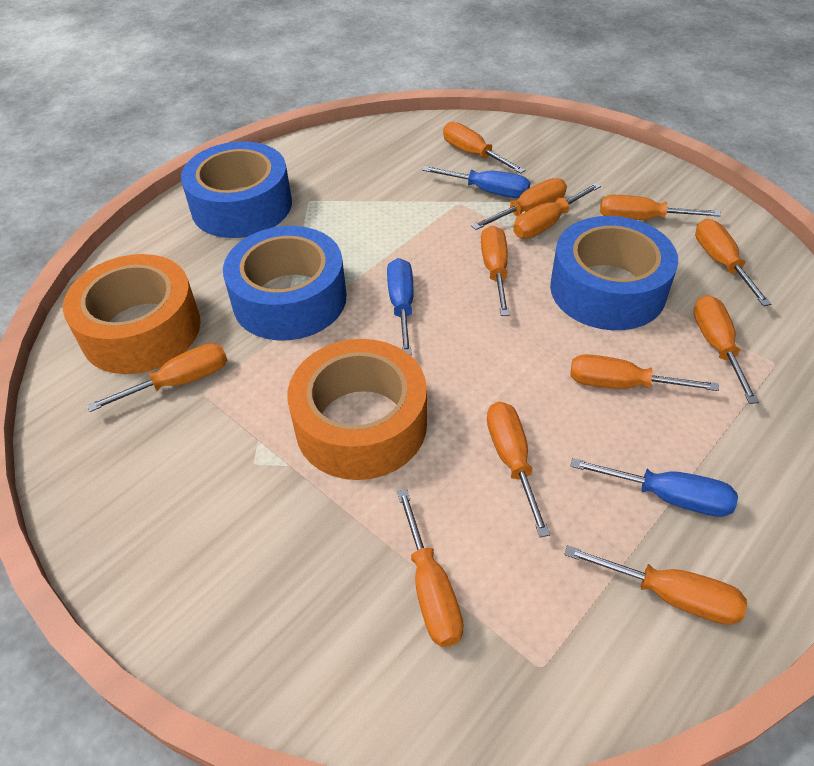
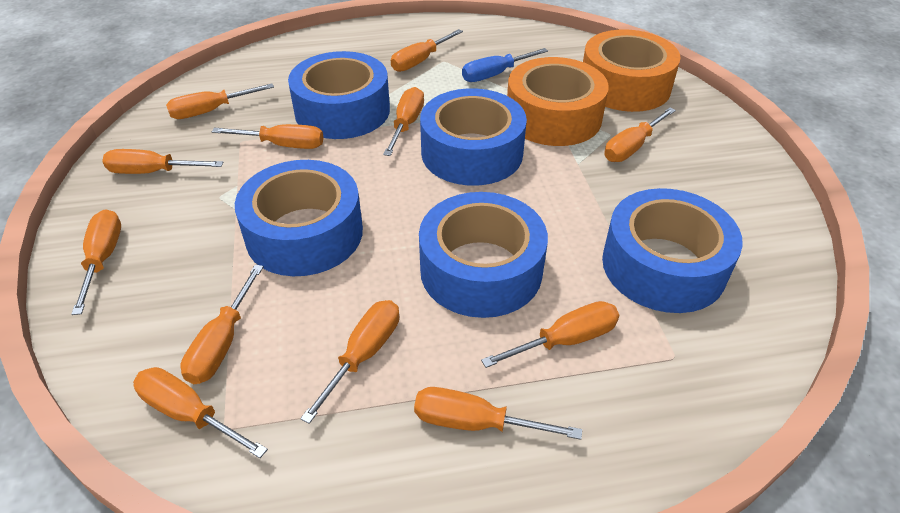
blue screwdriver: [387,258,414,355] [422,166,530,198] [570,458,738,517] = 3 -> [462,48,548,82] = 1
blue tape: [181,141,292,238] [223,226,347,340] [550,216,678,330] = 3 -> [235,160,363,276] [288,51,390,139] [419,192,548,318] [420,88,527,186] [602,188,743,313] = 5

